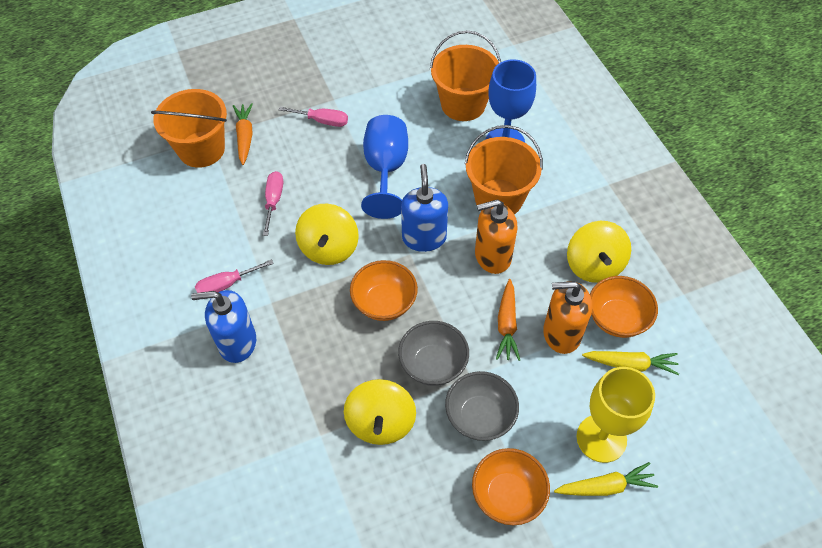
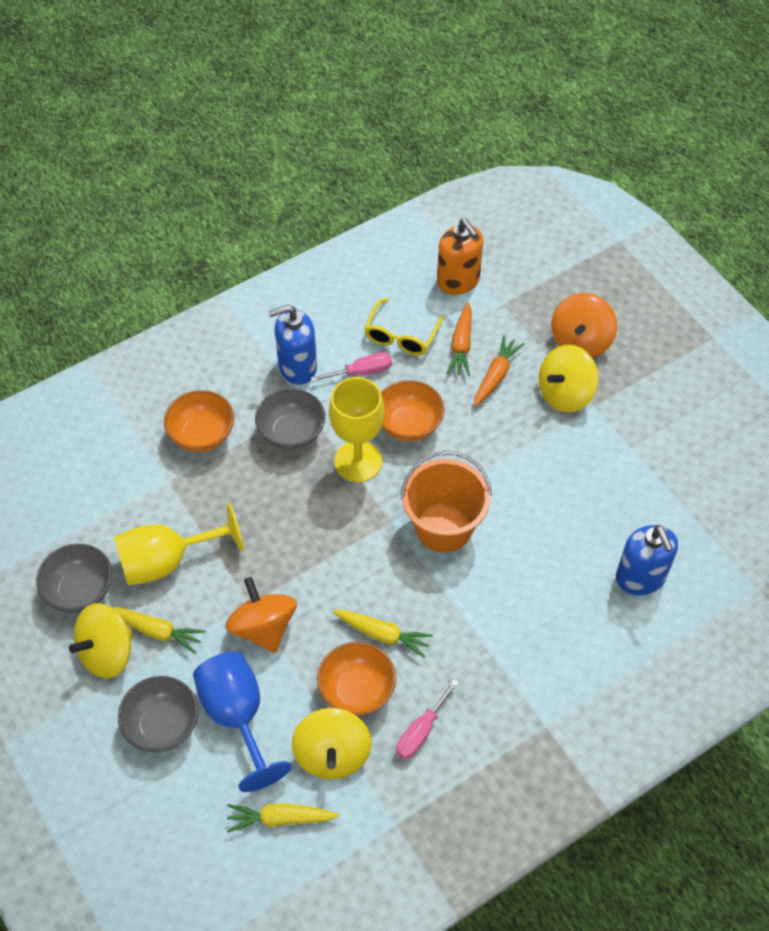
blue goblet: [361,115,408,219] [485,59,536,143] = 2 -> [193,651,292,792] = 1
grey bowl: [398,321,469,386] [445,371,519,441] = 2 -> [36,544,112,613] [118,676,198,752] [255,388,325,450] = 3
orange bucket: [151,89,227,168] [430,30,501,121] [464,125,543,214] = 3 -> [401,451,492,553] = 1
orange soap dispenser: [475,199,517,274] [543,281,592,354] = 2 -> [437,218,483,295] = 1
orange spinning top: none = 0 -> [225,577,297,653] [551,293,617,357] = 2
pink screwdriver: [195,259,274,293] [263,171,283,236] [279,107,348,127] = 3 -> [311,352,392,382] [396,679,459,759] = 2
yellow carrot: [554,462,658,496] [582,351,679,375] = 2 -> [112,607,206,654] [227,803,339,833] [333,610,433,658] = 3
yellow glasses: none = 0 -> [364,298,444,356] = 1
yellow goblet: [577,367,655,463] = 1 -> [114,503,244,586] [329,377,384,482] = 2

